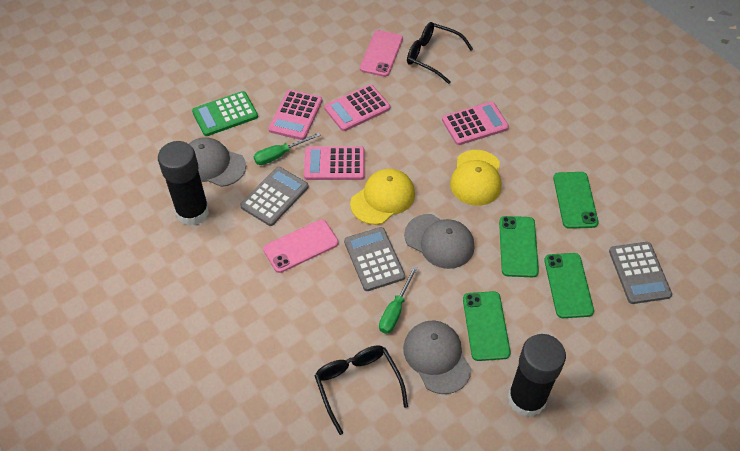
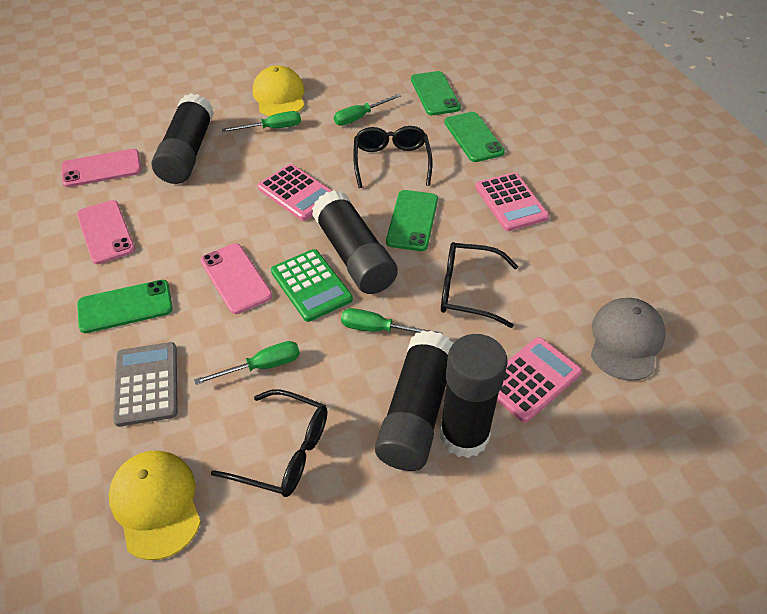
black glasses: [314,345,408,435] [407,22,473,84] = 2 -> [211,389,327,497] [353,126,433,188] [441,242,518,328] = 3
black glue stick: [158,141,209,226] [508,334,566,417] = 2 -> [152,94,214,184] [312,190,398,294] [375,331,453,471] [440,334,508,458] = 4
green screwdriver: [254,133,321,165] [379,266,418,334] = 2 -> [194,341,300,385] [222,111,301,132] [334,94,401,125] [341,308,442,334] = 4
grey calculator: [240,167,309,226] [344,227,405,291] [609,242,672,304] = 3 -> [113,342,178,427] = 1
grey cap: [188,137,246,187] [403,321,471,394] [404,214,475,269] = 3 -> [591,298,666,381] = 1
pink calculator: [268,90,322,140] [304,146,365,180] [324,84,390,131] [442,101,509,145] = 4 -> [257,164,332,221] [475,172,549,231] [497,337,582,423] = 3
pink phone: [263,220,339,273] [360,30,403,77] = 2 -> [61,149,141,187] [77,200,135,264] [200,243,272,314] = 3

